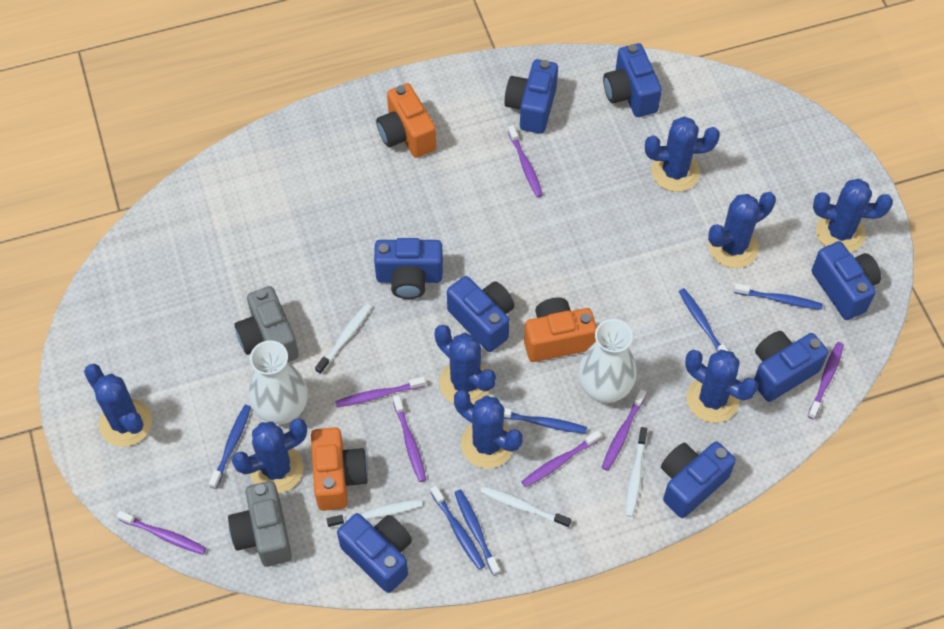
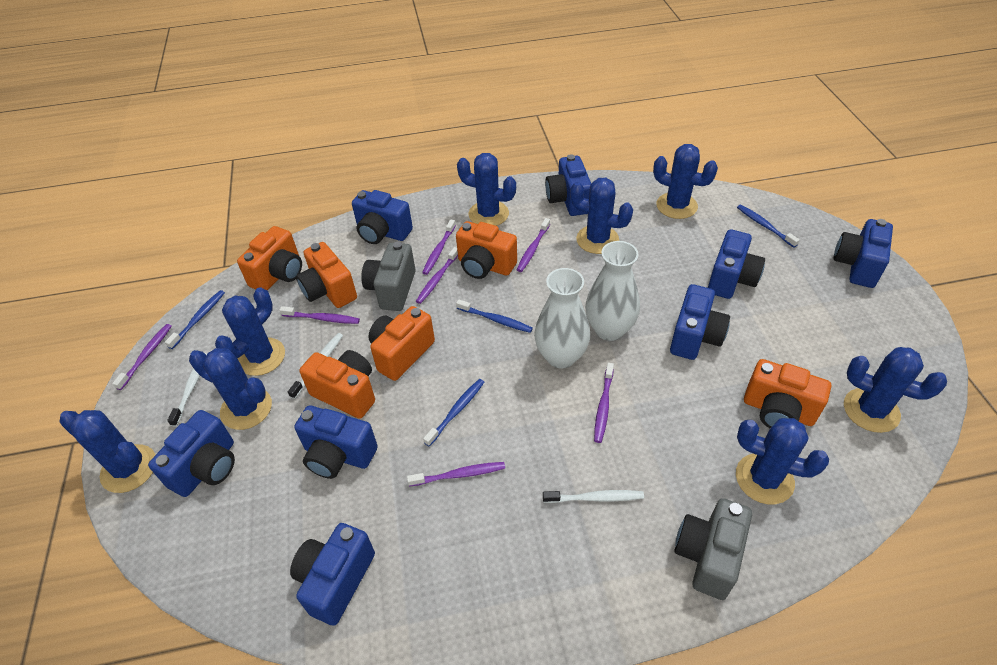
blue toothbrush: [209,405,251,489] [431,486,485,570] [454,490,500,576] [504,408,587,434] [679,288,728,352] [734,283,823,310] = 6 -> [165,290,225,349] [423,379,484,446] [456,299,533,333] [737,205,800,248] = 4
orange camera: [311,427,368,511] [376,83,436,158] [524,298,597,362] = 3 -> [237,226,302,291] [296,242,357,308] [299,350,375,419] [368,306,435,381] [456,221,517,279] [744,359,831,428] = 6
white toothbrush: [315,303,372,374] [327,499,422,528] [481,486,571,528] [625,427,647,517] = 4 -> [167,353,207,427] [288,333,343,399] [543,490,644,503] = 3

